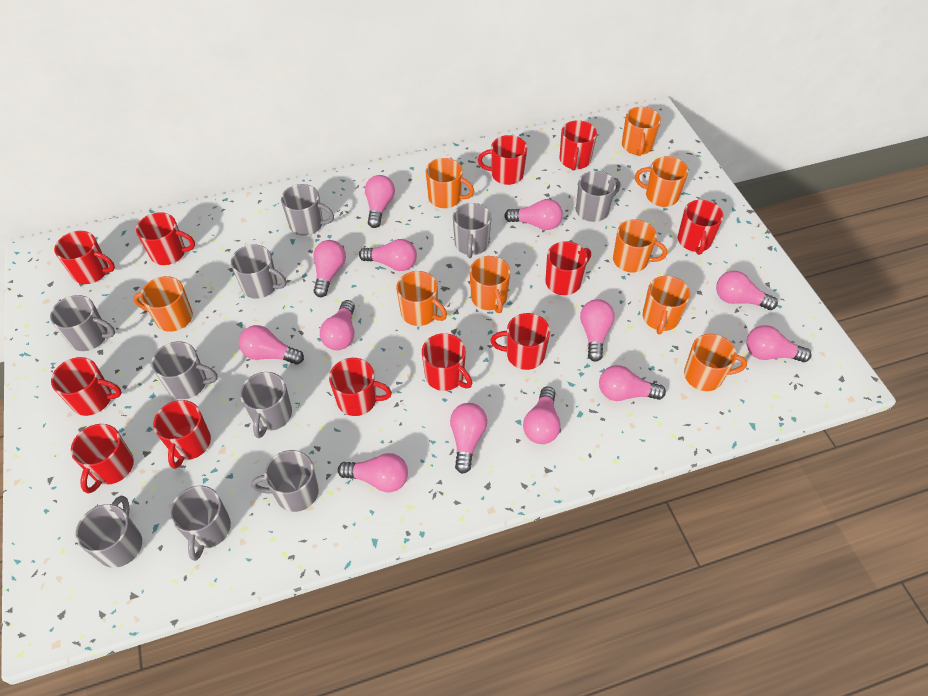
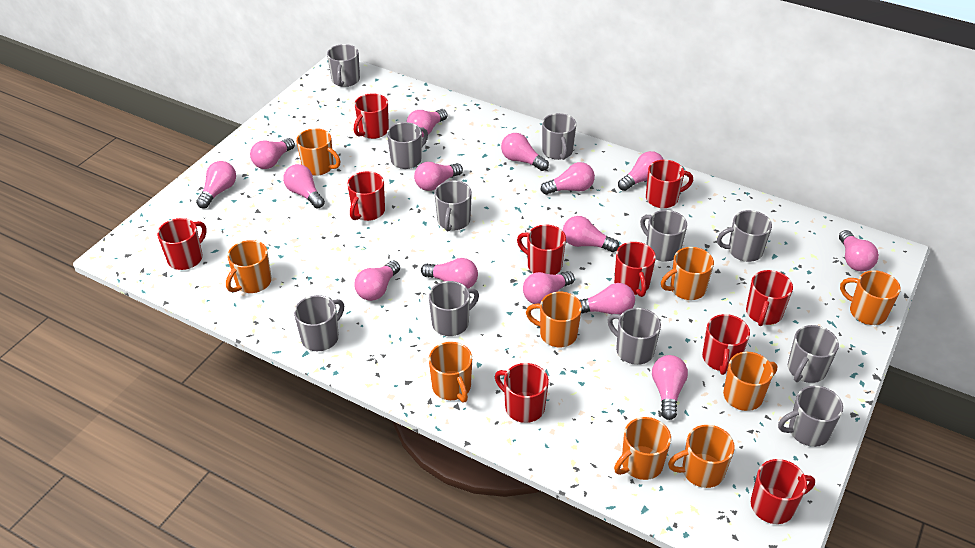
grey mug: [50,295,115,351] [76,496,142,568] [152,342,218,399] [170,486,231,561] [231,244,286,299] [240,372,292,438] [251,450,319,512] [281,184,334,236] [453,203,491,258] [576,171,620,222] = 10 -> [294,295,344,351] [327,44,360,87] [387,122,428,169] [429,281,479,336] [435,181,472,232] [542,113,576,160] [608,308,661,365] [640,210,687,261] [717,210,772,262] [778,386,843,447] [788,325,839,383] = 11
pink light bulb: [239,325,304,365] [313,240,346,297] [320,300,355,350] [338,453,408,492] [359,239,417,271] [365,175,395,228] [450,403,487,474] [504,199,563,230] [523,387,561,444] [580,299,614,362] [599,365,666,401] [716,271,778,310] [746,325,812,362] = 13 -> [196,161,236,208] [250,138,295,169] [283,164,325,208] [355,260,400,301] [407,109,447,137] [414,162,463,191] [421,258,478,289] [501,133,549,171] [523,271,575,304] [541,162,595,195] [563,216,619,252] [579,283,635,315] [618,151,664,191] [652,355,688,420] [839,230,879,271] = 15
red mug: [51,357,122,416] [54,231,115,284] [71,424,134,494] [136,212,195,265] [153,400,211,469] [329,358,392,416] [422,333,472,391] [478,135,527,185] [490,313,550,370] [545,241,591,295] [560,120,597,170] [678,200,723,255] = 12 -> [157,218,207,270] [347,171,385,221] [354,93,389,139] [495,363,549,423] [517,225,566,275] [614,242,656,297] [646,160,693,208] [702,314,750,375] [746,270,793,326] [751,459,815,524] = 10

